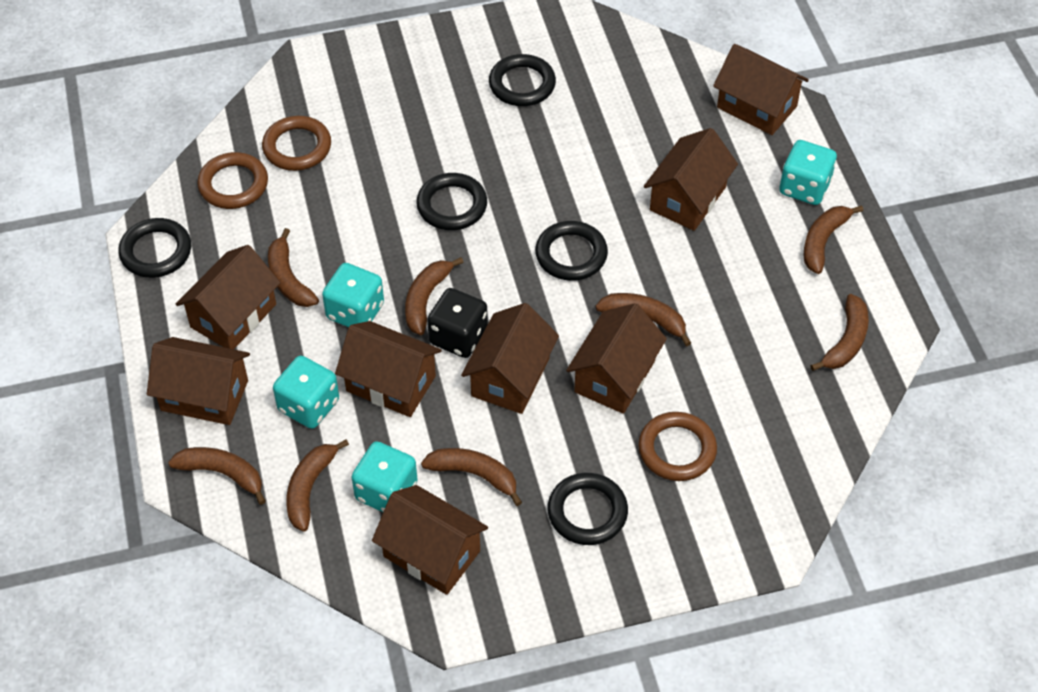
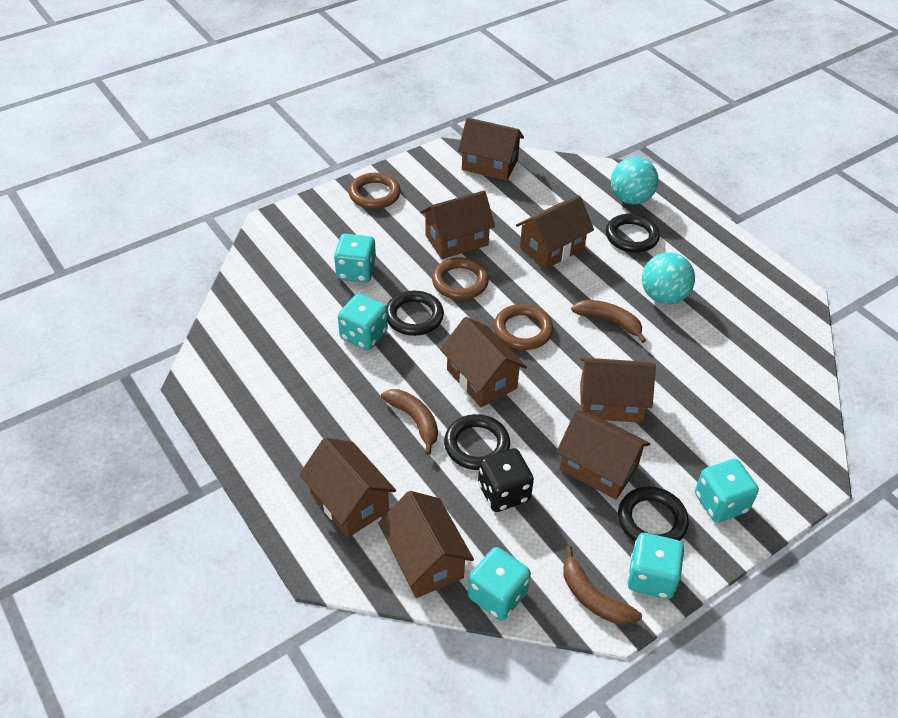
black ring: [118,218,191,278] [416,173,487,230] [489,54,556,106] [535,221,608,281] [548,473,628,545] = 5 -> [386,291,444,336] [444,414,510,470] [606,214,660,253] [618,487,689,542] = 4
brown banana: [168,447,266,505] [268,228,319,307] [286,439,349,531] [405,257,464,335] [421,448,522,506] [595,293,691,346] [804,205,863,274] [810,294,869,371] = 8 -> [381,389,438,455] [563,546,642,626] [571,300,646,343] = 3
turquoise ball: none = 0 -> [611,157,659,204] [642,252,695,304] = 2
turquoise dice: [273,356,339,429] [322,263,384,327] [352,441,418,512] [780,140,837,205] = 4 -> [334,234,376,283] [338,294,388,350] [468,547,531,620] [627,533,684,599] [695,459,759,522] = 5

